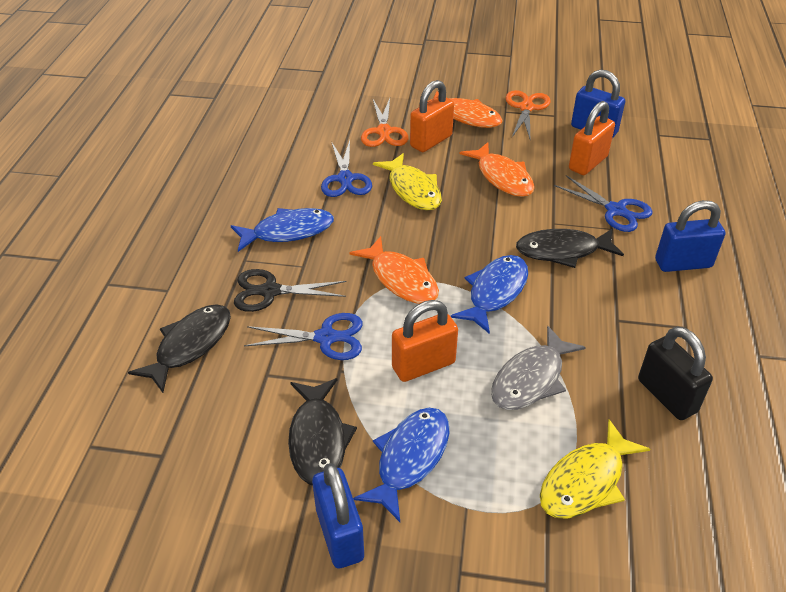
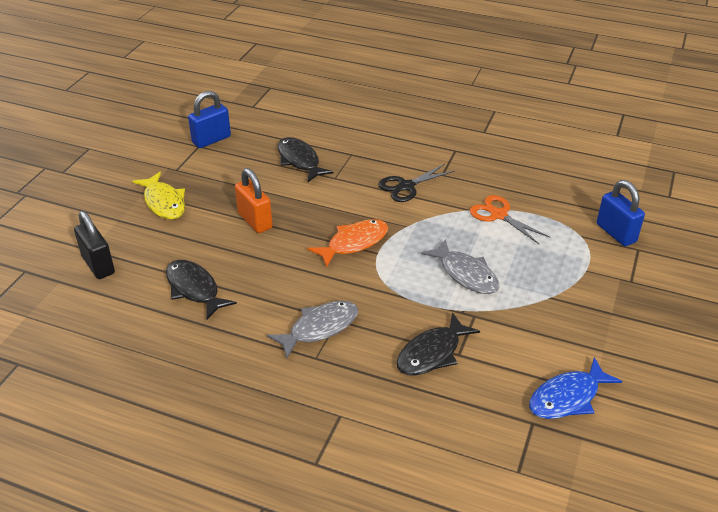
blue fish: [231,208,334,252] [353,408,449,522] [451,255,528,334] = 3 -> [529,357,622,419] = 1
blue padlock: [312,463,364,568] [571,70,625,138] [655,200,726,272] = 3 -> [188,91,231,148] [597,180,645,246] = 2
blue scissors: [244,313,363,360] [321,140,372,197] [554,175,653,232] = 3 -> none = 0
grey fish: [491,326,586,410] = 1 -> [267,301,358,358] [421,239,499,294] = 2
orange fish: [349,236,439,304] [419,91,503,128] [460,142,535,197] = 3 -> [308,219,388,267] = 1
orange padlock: [392,300,458,382] [410,80,454,152] [569,101,615,175] = 3 -> [235,168,273,233] = 1
orange scissors: [361,98,408,147] [506,90,551,139] = 2 -> [470,195,550,244] = 1
yellow fish: [373,153,442,211] [540,420,650,519] = 2 -> [132,172,185,220] = 1

